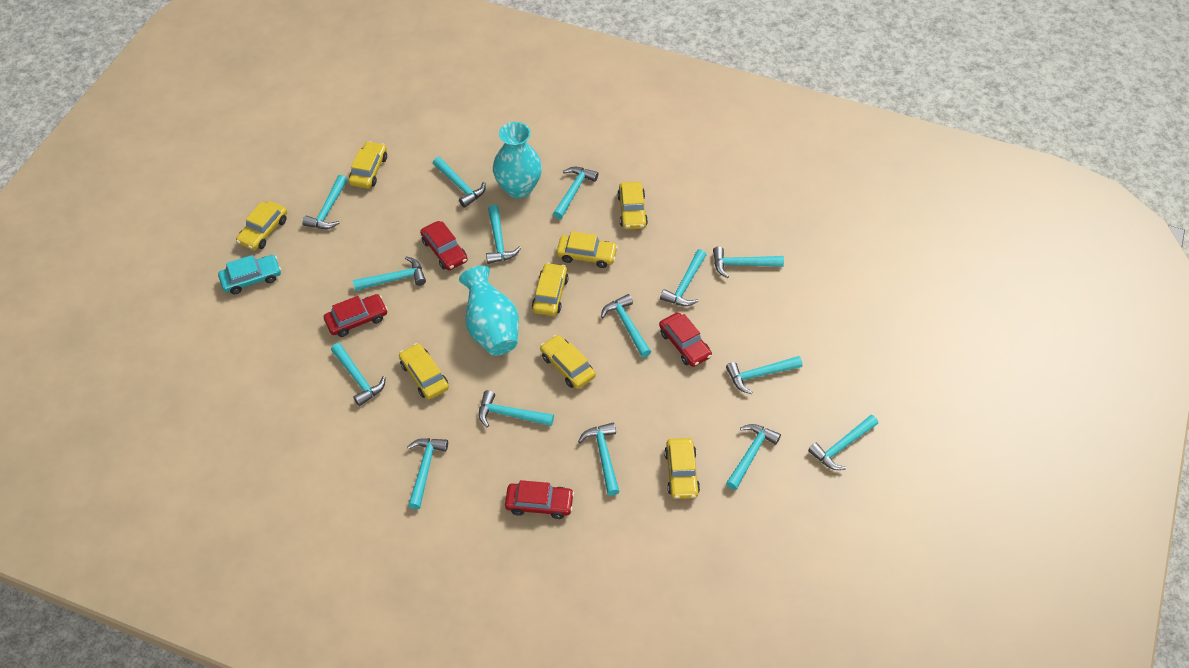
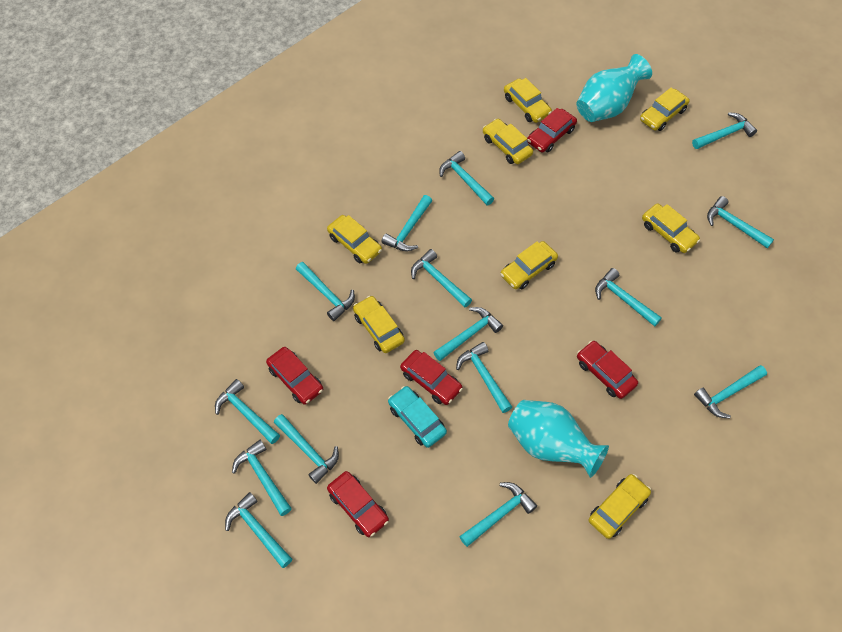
red car: [324,294,388,337] [420,221,468,270] [505,480,574,519] [659,312,712,367] = 4 -> [266,347,323,405] [327,471,389,537] [400,350,463,405] [527,108,577,153] [577,341,638,399] = 5

